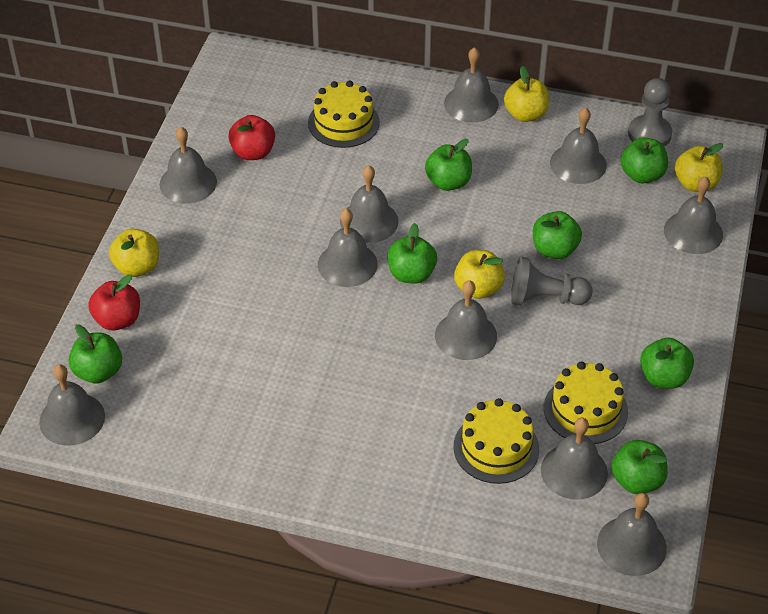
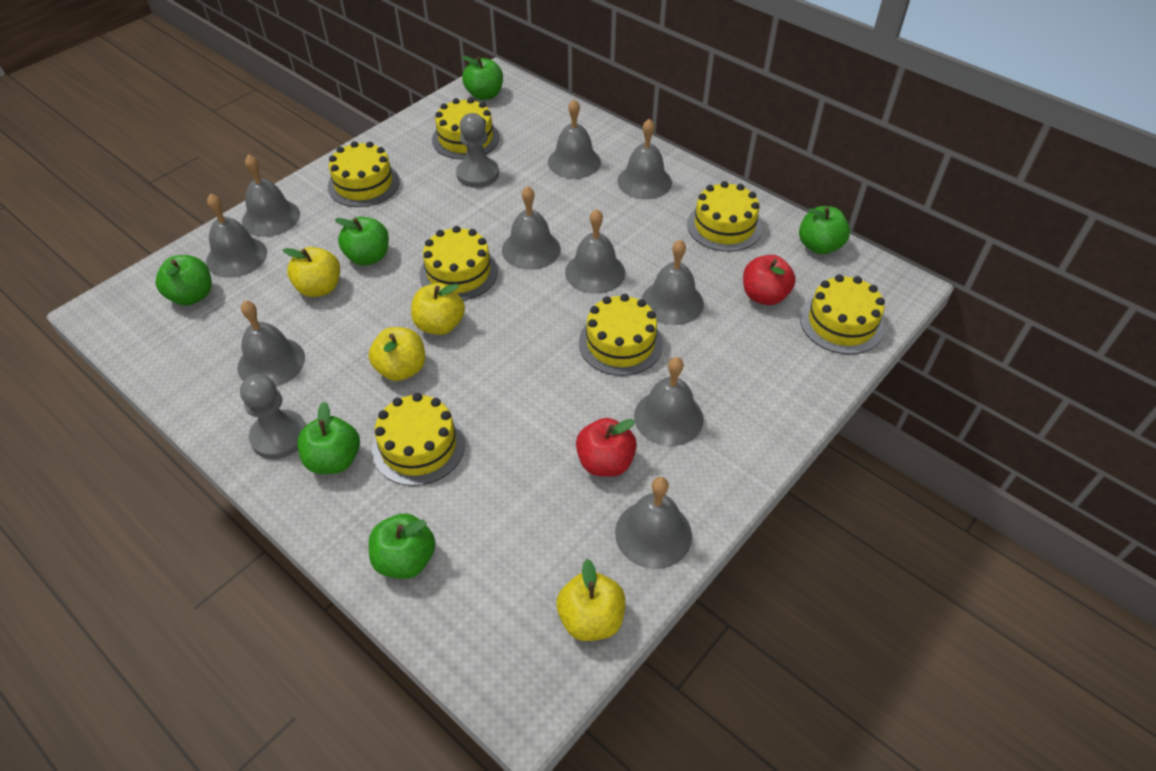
green apple: [69,324,122,383] [387,223,437,284] [425,139,472,191] [533,211,582,259] [611,440,668,494] [621,137,668,183] [640,338,694,389] = 7 -> [156,255,212,306] [297,402,360,474] [335,217,389,265] [369,514,435,579] [462,56,503,100] [799,206,850,254] = 6
yellow cake: [308,81,380,148] [453,398,539,484] [544,362,628,444] = 3 -> [328,141,400,207] [372,393,465,486] [419,226,498,300] [432,98,500,159] [579,294,663,376] [687,181,762,252] [800,275,885,354] = 7

